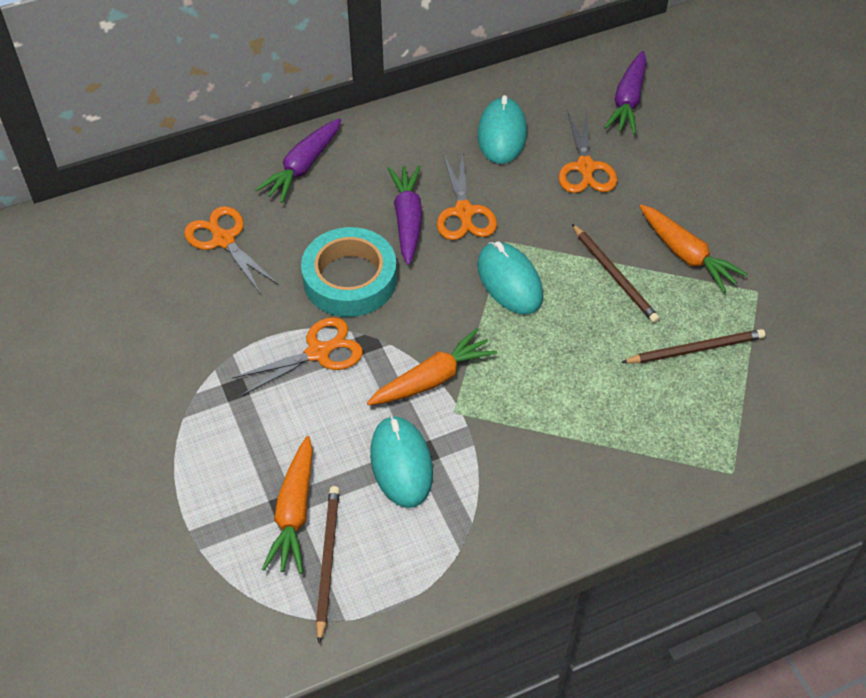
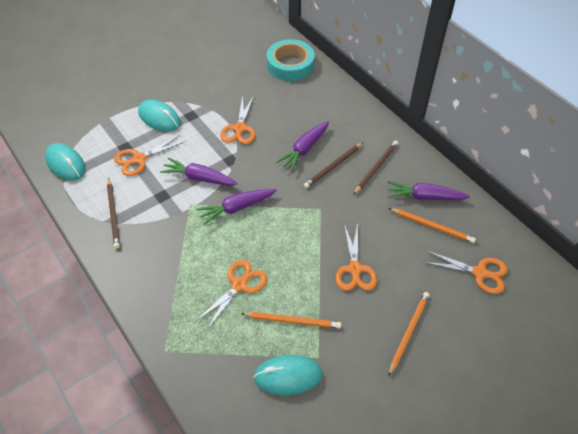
orange carrot: [262,436,313,574] [367,328,498,405] [640,205,748,293] = 3 -> none = 0
orange pencil: none = 0 -> [241,312,341,328] [388,292,430,377] [389,208,476,243] = 3
orange scissors: [184,206,279,294] [232,317,363,396] [437,151,497,240] [559,110,617,193] = 4 -> [114,135,184,176] [196,260,267,330] [220,95,255,144] [335,223,377,291] [423,251,508,294] = 5
purple carrot: [255,118,341,203] [388,165,422,265] [604,51,647,135] = 3 -> [160,158,238,186] [196,189,277,225] [276,121,329,171] [388,181,470,200] = 4

